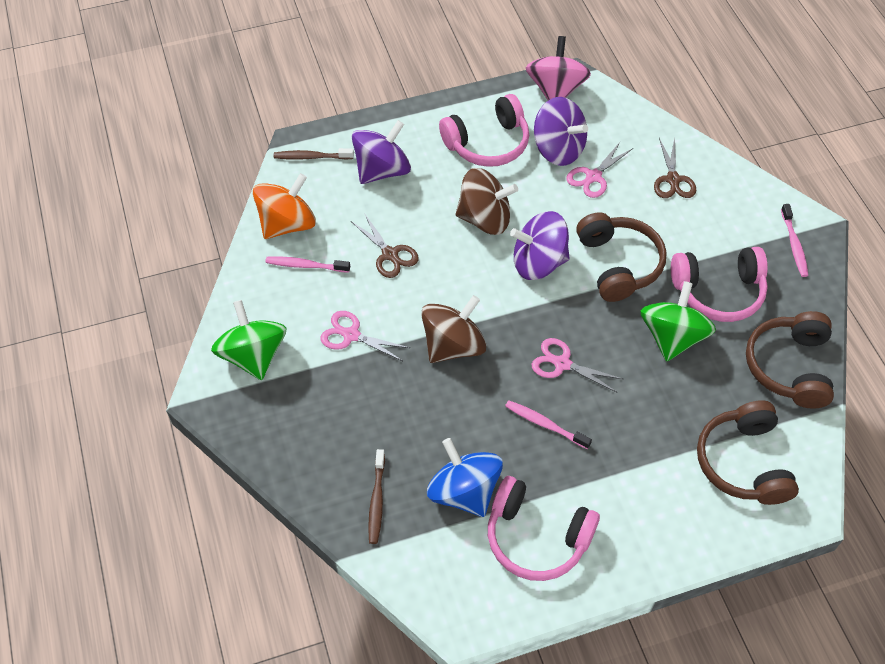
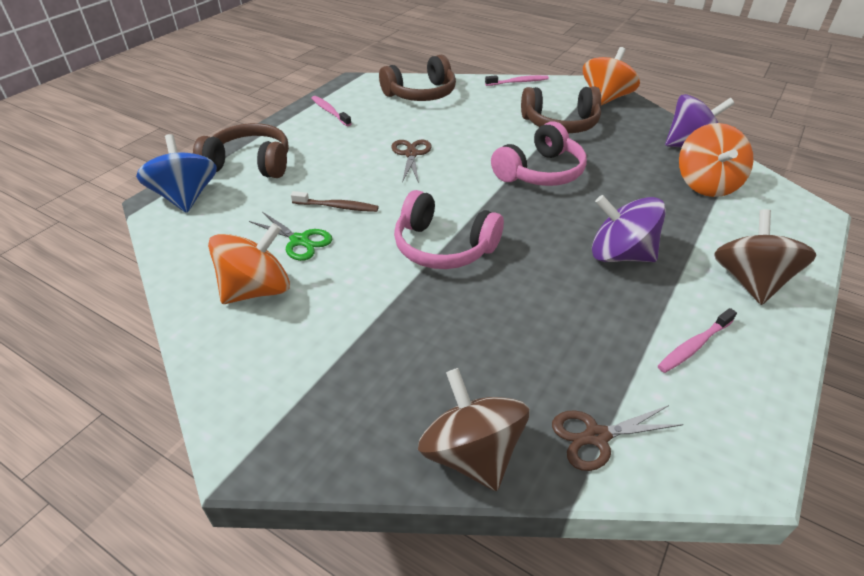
brown toothbrush: [274,148,354,160] [368,449,385,544] = 2 -> [291,191,379,212] = 1
green scissors: none = 0 -> [249,212,332,261] = 1
green spinning top: [211,300,286,380] [640,281,716,361] = 2 -> none = 0
orange spinning top: [253,173,316,239] = 1 -> [208,223,290,304] [583,47,640,105] [679,123,753,197] = 3
pink headphones: [439,94,529,167] [488,476,600,581] [671,247,768,322] = 3 -> [394,190,504,269] [491,121,587,186] = 2
pink scissors: [320,311,410,361] [532,338,623,393] [566,141,633,198] = 3 -> none = 0
pink spinning top: [526,36,591,100] = 1 -> none = 0
purple spinning top: [352,120,411,184] [510,211,570,280] [534,97,588,166] = 3 -> [592,195,666,262] [665,94,735,147] = 2

